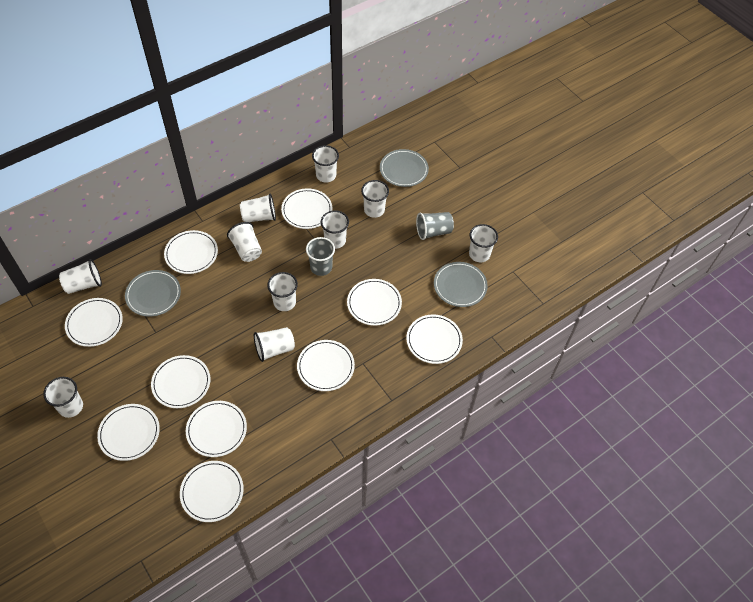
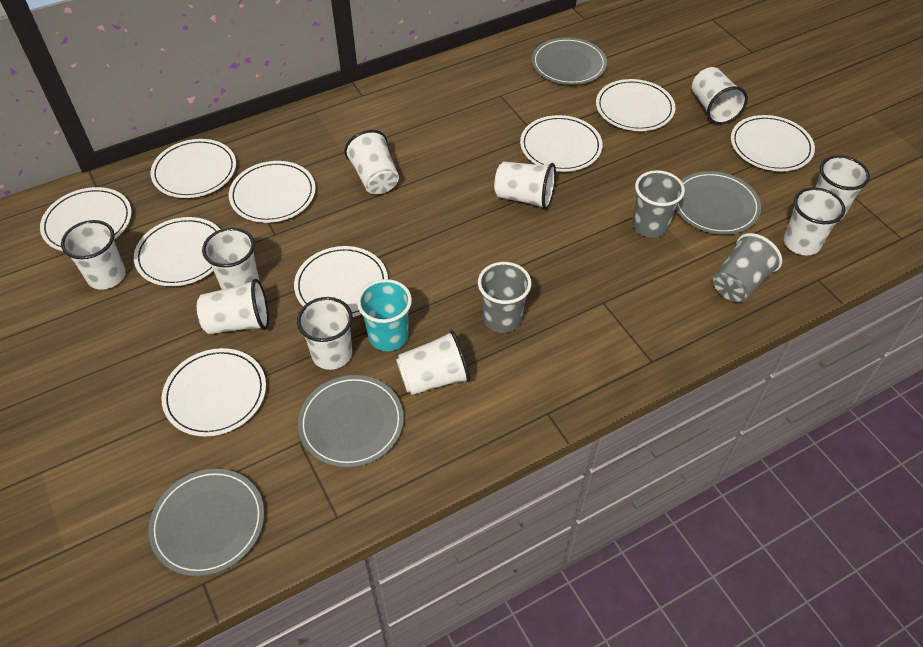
grey cup: [306,237,335,276] [416,212,454,240] = 2 -> [478,262,531,333] [632,170,685,238] [713,233,782,302] = 3
grey plate: [125,270,181,317] [380,149,429,187] [434,262,488,307] = 3 -> [148,469,264,576] [298,375,404,467] [532,37,607,85] [676,171,761,234] = 4
turquoise cup: none = 0 -> [357,279,412,351] = 1
white plate: [65,298,123,347] [97,404,160,461] [151,355,211,408] [164,230,218,274] [180,461,244,522] [186,401,247,457] [281,188,332,229] [297,340,355,391] [347,279,402,326] [406,315,463,364] = 10 -> [40,187,132,251] [134,217,221,286] [150,139,236,198] [161,348,266,437] [229,161,316,223] [294,246,388,317] [520,115,603,172] [596,79,675,131] [731,115,815,171] = 9

